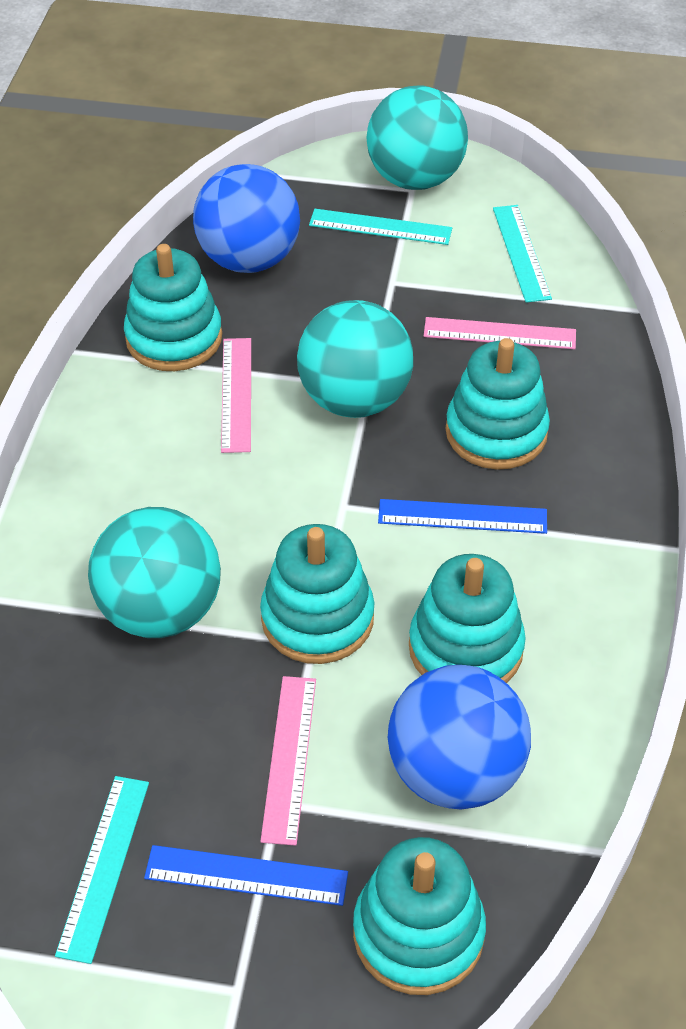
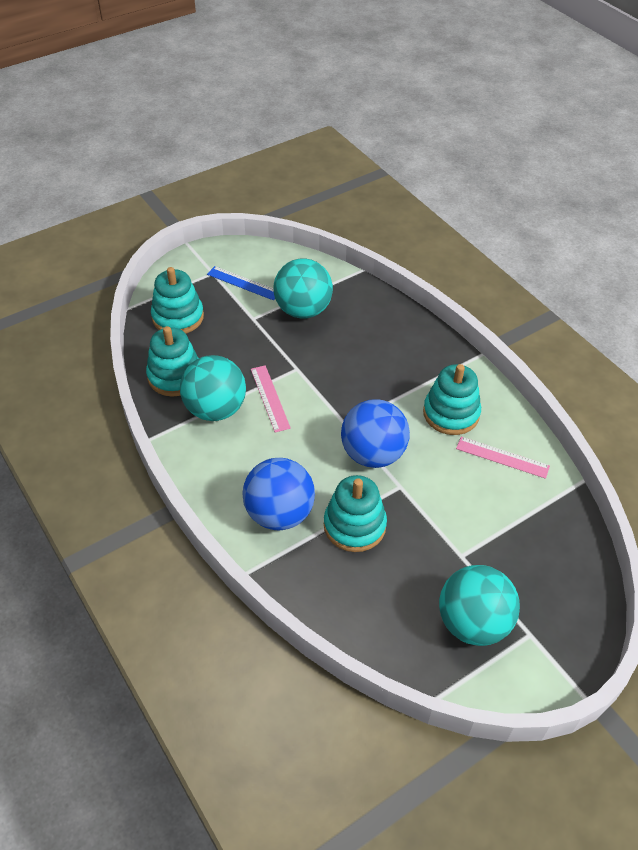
blue ruler: [144,845,348,906] [378,499,547,534] = 2 -> [207,266,275,300] = 1
pink ruler: [221,338,251,453] [260,676,316,846] [424,317,576,349] = 3 -> [251,365,291,432] [456,437,550,479] = 2
turquoise ruler: [55,776,149,964] [309,209,452,245] [493,205,552,303] = 3 -> none = 0
turquoise stacking toy: [124,244,222,371] [260,524,374,664] [353,837,486,995] [409,554,526,683] [446,338,550,470] = 5 -> [146,326,198,396] [151,267,204,333] [324,475,387,552] [423,364,481,435] = 4

